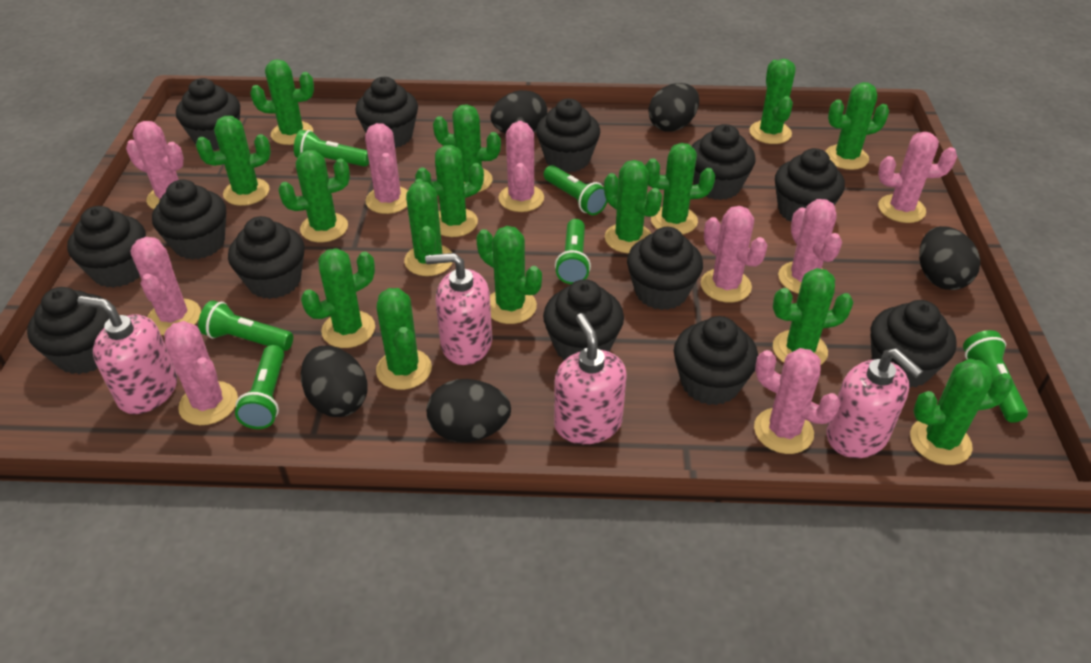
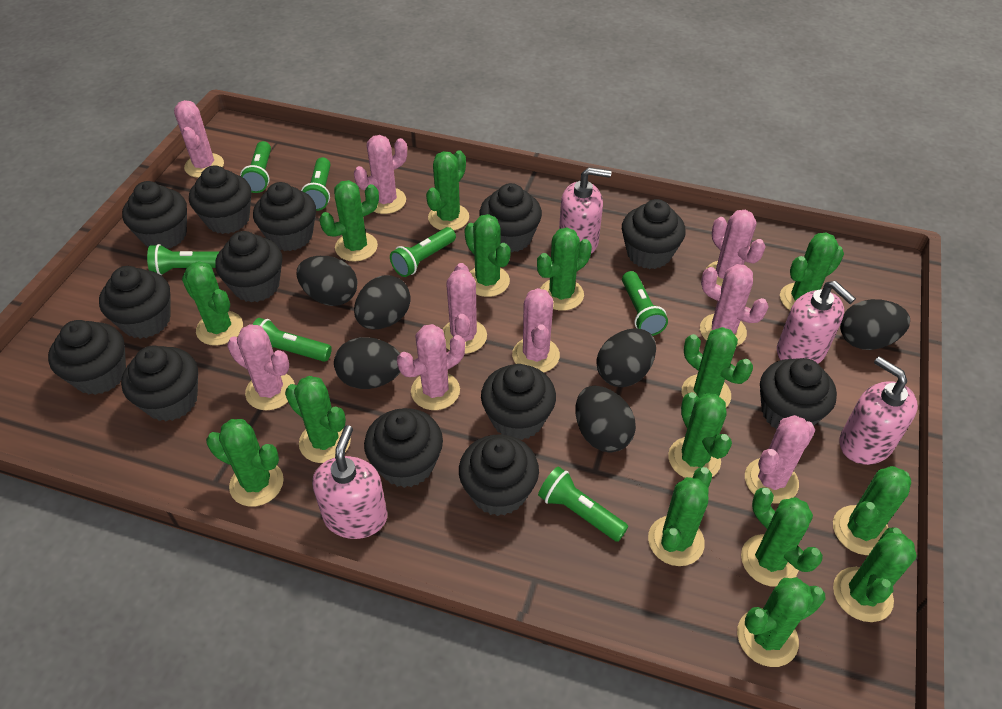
black egg: [301,346,368,417] [427,379,511,442] [490,90,547,134] [648,83,699,132] [919,226,980,290] = 5 -> [297,256,358,306] [334,337,400,389] [354,275,411,329] [575,386,636,452] [596,328,656,387] [840,299,910,350] = 6
green flashlight: [198,300,293,351] [235,345,284,429] [294,130,369,167] [544,165,607,215] [555,219,591,284] [963,330,1028,423] = 6 -> [147,244,219,275] [240,141,271,193] [252,318,332,362] [301,157,331,211] [390,227,456,277] [538,466,628,542] [622,271,668,336] = 7

